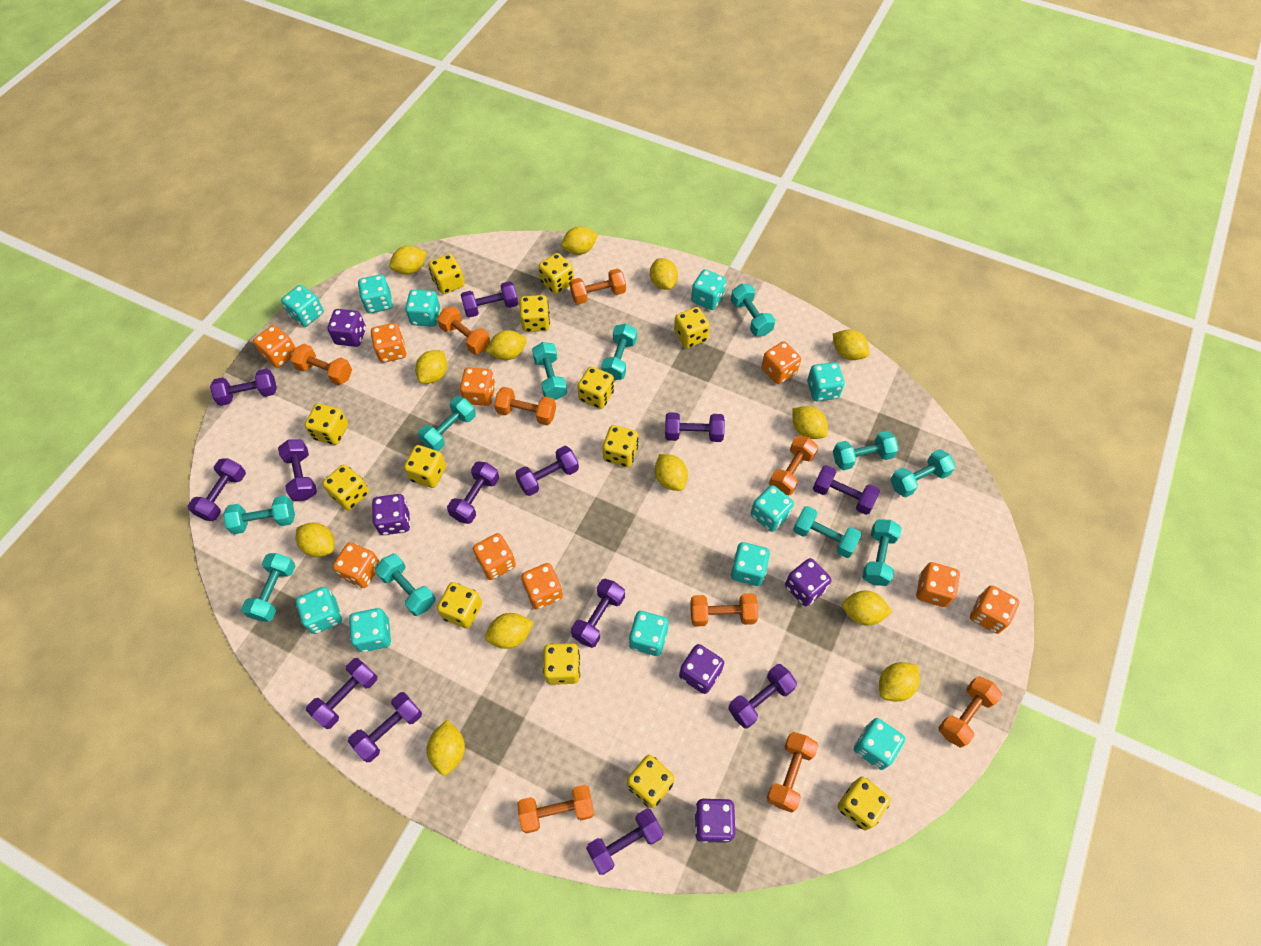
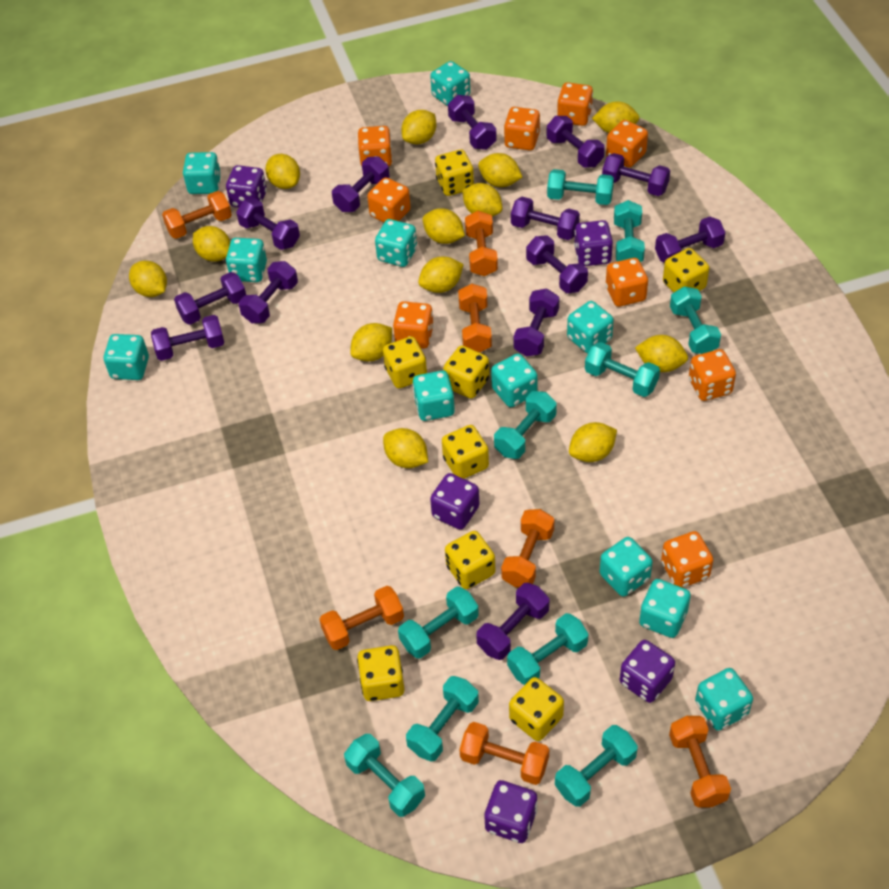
orange dumbbell: [290,344,352,385] [437,306,490,354] [494,387,556,425] [517,785,594,833] [570,269,626,304] [690,593,758,627] [767,732,818,813] [769,436,818,495] [939,676,1002,748] = 9 -> [162,191,232,239] [319,586,404,650] [458,284,492,353] [460,722,549,785] [465,211,498,276] [501,509,554,588] [669,716,731,808] = 7
turquoise dumbbell: [223,496,295,534] [241,553,295,622] [375,554,435,616] [418,396,476,451] [532,342,567,400] [601,324,637,380] [731,284,775,336] [793,506,862,558] [833,431,899,470] [862,519,902,586] [891,449,955,497] = 11 -> [344,734,425,817] [398,586,479,658] [406,676,479,762] [494,391,557,459] [507,613,588,685] [547,169,614,205] [555,725,638,807] [585,342,660,397] [614,200,645,262] [670,286,721,354] = 10
yellow dice: [305,404,348,445] [322,464,369,510] [404,445,446,488] [428,254,465,294] [437,582,482,629] [519,295,550,332] [538,253,574,294] [543,643,580,685] [577,366,614,409] [603,425,638,467] [627,755,675,808] [674,307,710,348] [837,777,891,830] = 13 -> [357,645,405,701] [383,337,427,388] [435,149,474,196] [442,425,489,479] [443,345,489,399] [445,531,495,589] [509,677,564,741] [663,248,709,293] = 8

